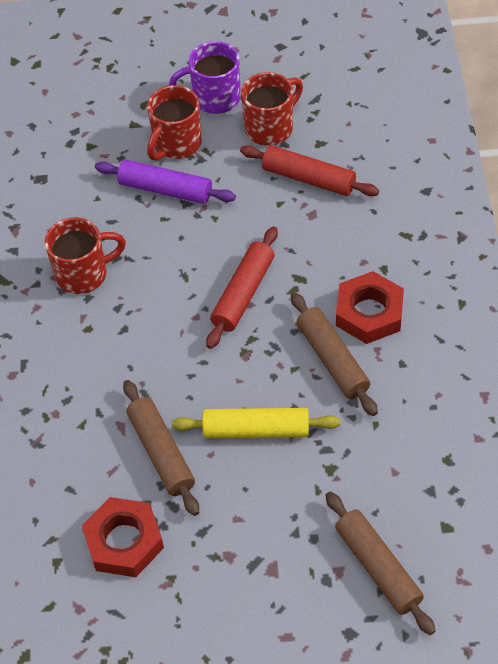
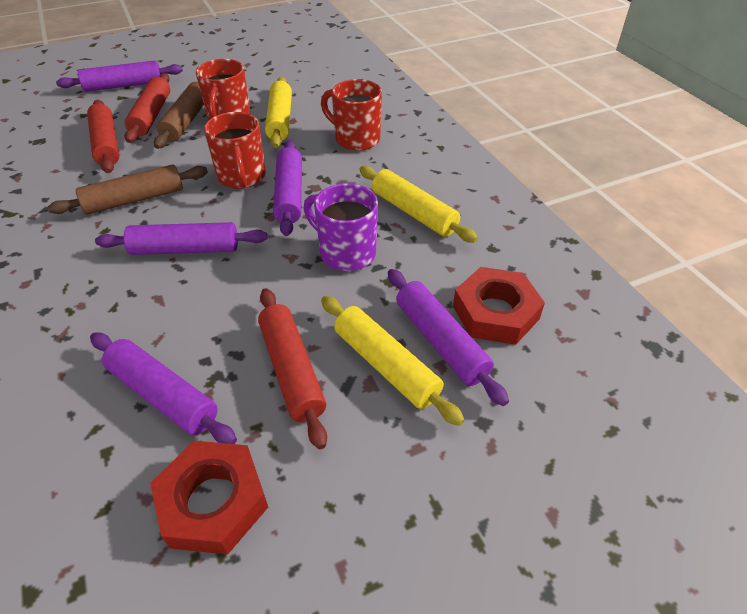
brown rolling pin: [123,380,199,516] [291,292,378,416] [325,492,435,635] = 3 -> [47,164,208,215] [154,82,204,149] = 2
purple rolling pin: [95,159,236,204] = 1 -> [56,60,183,92] [90,333,237,444] [95,222,268,255] [273,140,302,236] [388,269,509,406] = 5
red rolling pin: [206,226,278,349] [240,145,379,196] = 2 -> [87,100,119,173] [124,73,170,143] [258,288,327,449] = 3
yellow rolling pin: [172,408,340,438] = 1 -> [265,77,292,148] [321,296,464,426] [359,166,478,243] = 3

